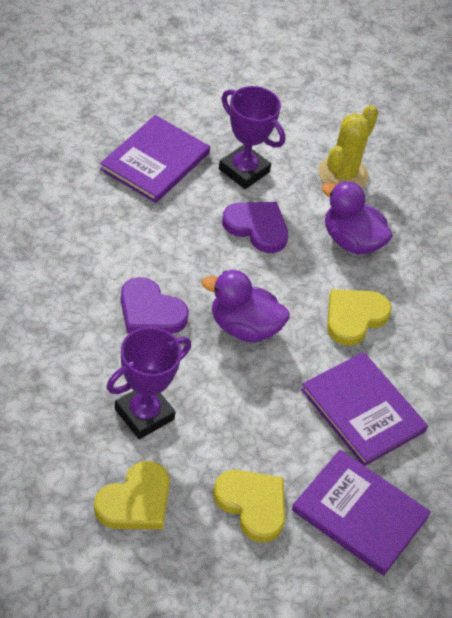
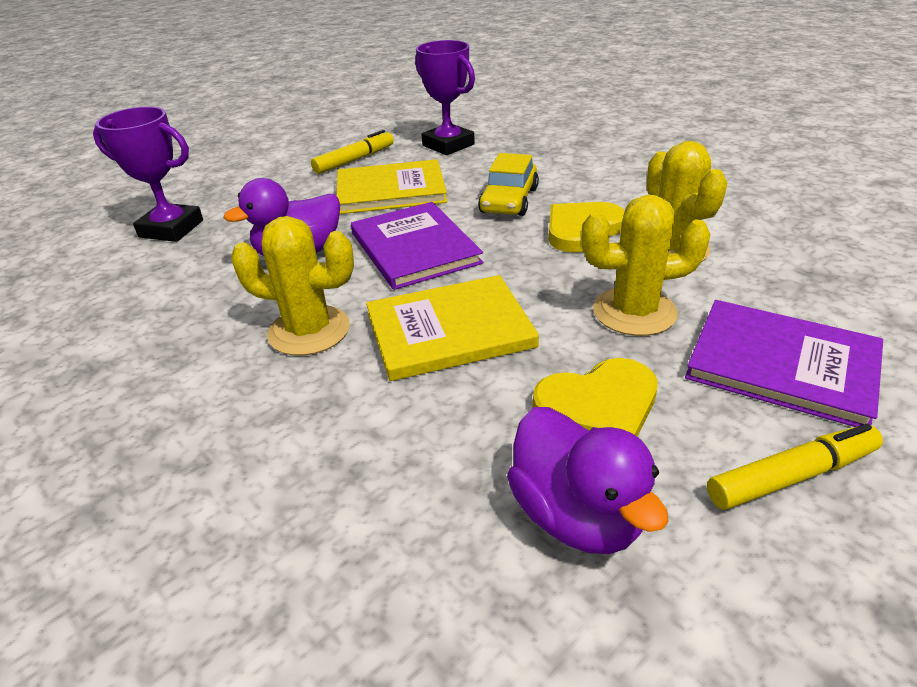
purple book: [100,115,210,203] [292,450,431,576] [301,352,428,466] = 3 -> [351,202,483,290] [685,300,883,427] = 2
purple heart: [121,277,189,334] [222,202,288,253] = 2 -> none = 0
yellow book: none = 0 -> [337,159,447,214] [366,275,539,381] = 2
yellow cactus: [318,105,378,188] = 1 -> [231,216,354,356] [581,195,711,336] [647,141,728,262] = 3
yellow car: none = 0 -> [478,153,539,216] = 1
yellow heart: [94,461,170,529] [213,470,285,543] [327,289,392,346] = 3 -> [533,358,658,437] [549,202,625,253] = 2
yellow marker: none = 0 -> [311,130,394,174] [707,424,883,510] = 2

